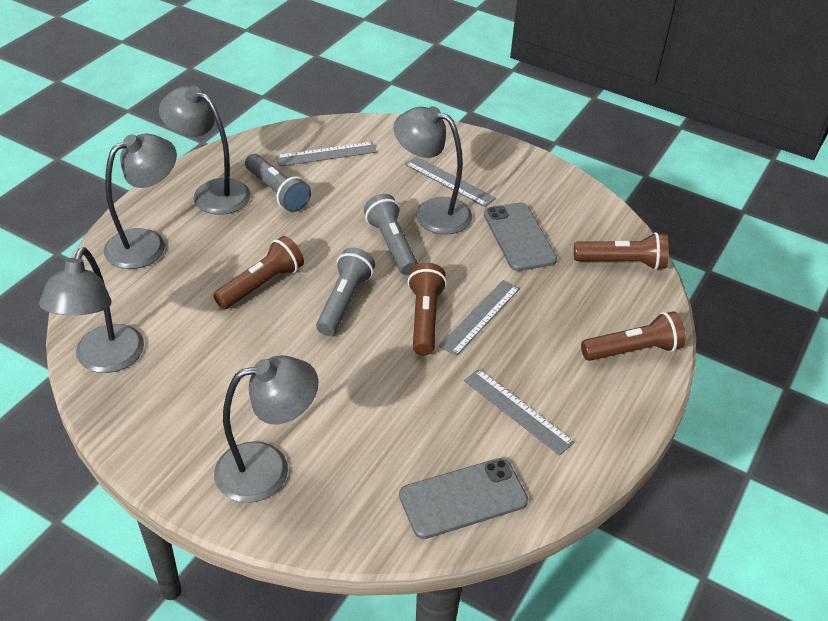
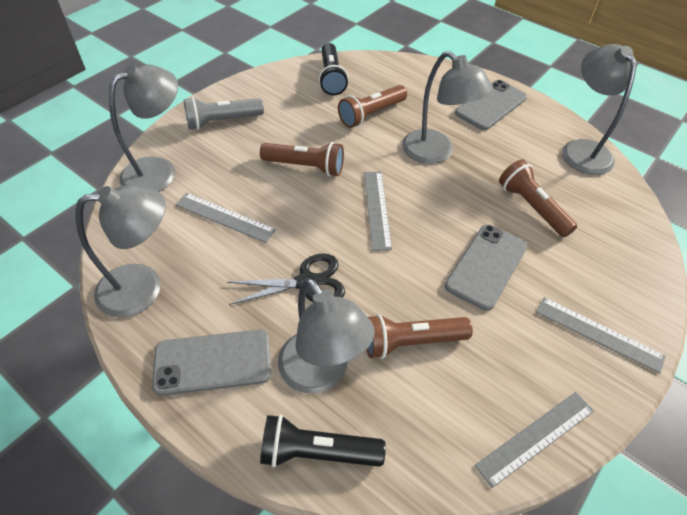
black flashlight: none = 0 -> [260,415,386,468] [319,43,348,95] = 2
black scissors: none = 0 -> [227,253,345,305] = 1
grey flashlight: [245,154,311,212] [316,247,375,336] [364,194,418,275] = 3 -> [184,97,264,130] = 1
grey phone: [399,458,528,539] [484,202,557,271] = 2 -> [152,330,271,396] [445,224,528,311] [455,80,527,130] = 3

